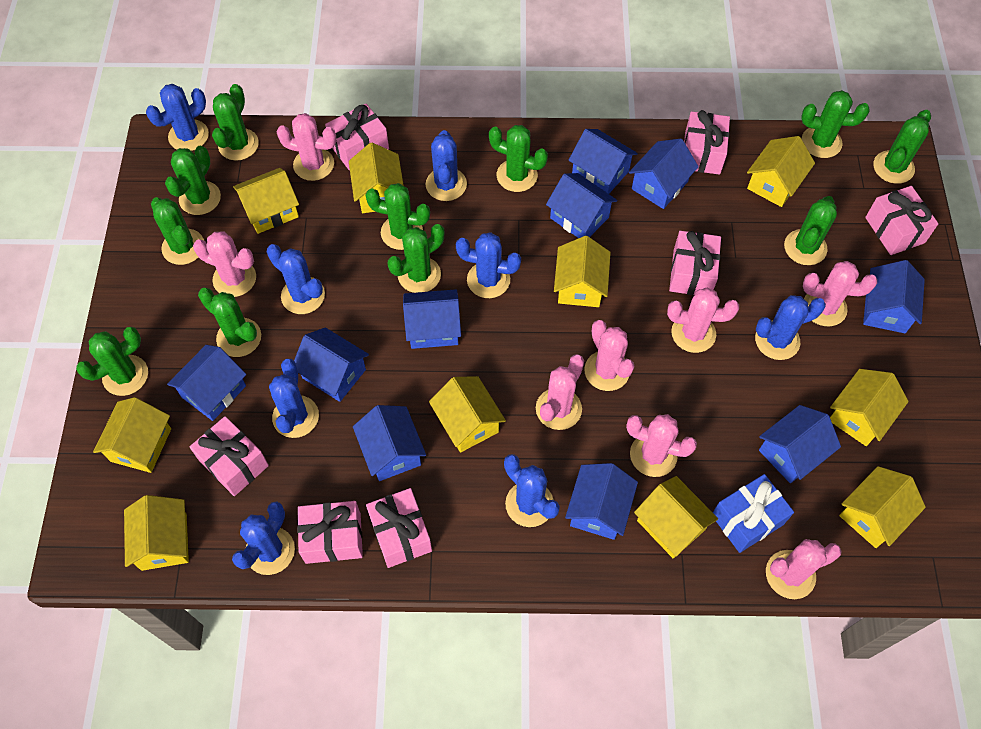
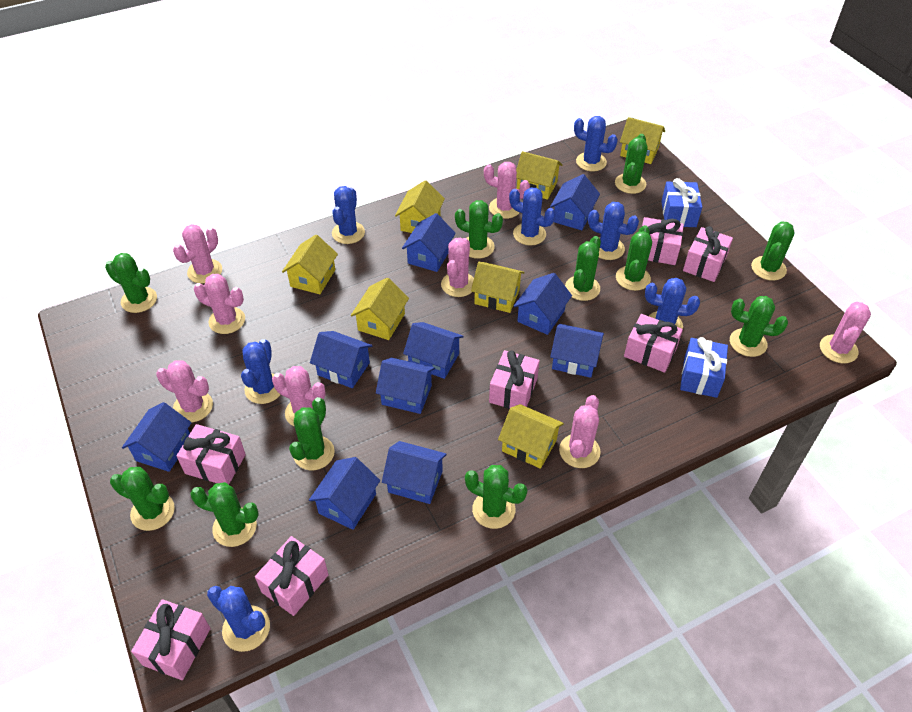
blue cactus: [146,84,209,151] [232,502,295,575] [267,244,325,314] [269,359,319,438] [426,130,467,201] [456,232,521,298] [504,454,560,527] [755,295,826,360] = 8 -> [207,586,270,652] [241,339,281,404] [332,186,365,244] [509,187,556,246] [574,116,618,172] [588,202,639,260] [645,278,700,329] = 7
blue gift: [713,474,794,553] = 1 -> [661,178,702,227] [680,337,728,398] = 2
yellow house: [93,397,171,473] [124,495,189,571] [233,168,299,234] [349,142,404,213] [429,376,506,453] [554,236,611,307] [634,476,718,558] [747,136,815,207] [830,369,909,446] [839,466,926,548] = 10 -> [282,235,338,294] [351,278,409,340] [395,180,445,233] [471,262,525,313] [498,404,564,469] [516,151,562,200] [620,117,665,164] = 7

